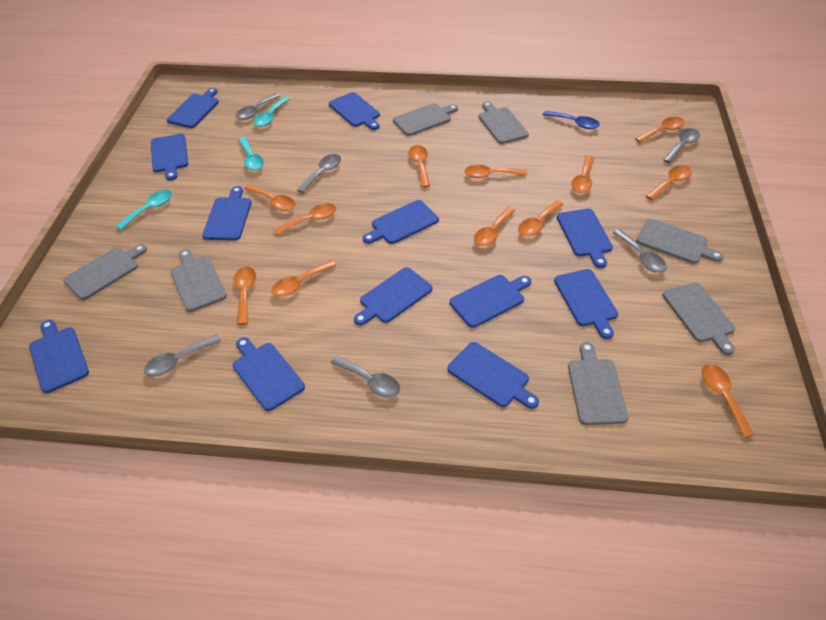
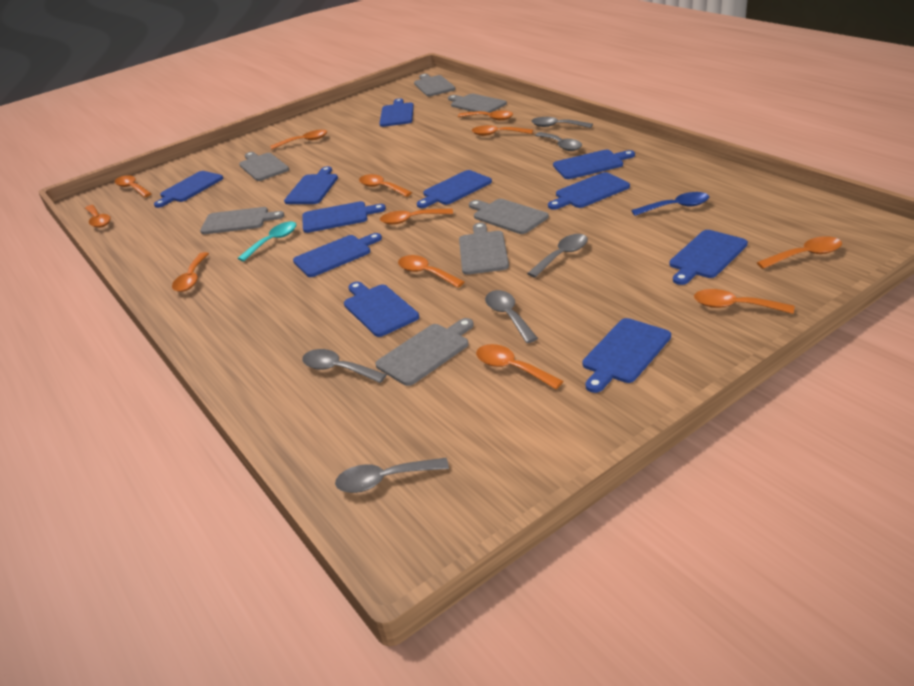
blue cutting board: [29,320,89,393] [151,134,188,180] [167,88,219,128] [202,186,252,241] [233,337,305,411] [329,92,380,130] [354,267,433,326] [363,200,439,244] [447,342,539,409] [449,275,531,328] [554,269,618,339] [557,209,613,268] = 12 -> [154,171,223,208] [284,166,338,204] [293,233,382,277] [302,201,386,233] [344,282,419,337] [379,98,414,127] [417,170,492,208] [548,172,630,210] [553,150,635,179] [582,318,671,393] [669,230,748,285] = 11
turquoise spoon: [116,190,172,230] [238,137,264,170] [253,97,290,127] = 3 -> [237,221,296,261] = 1

